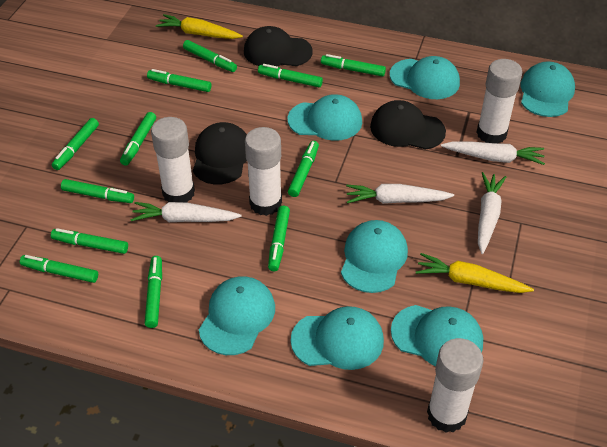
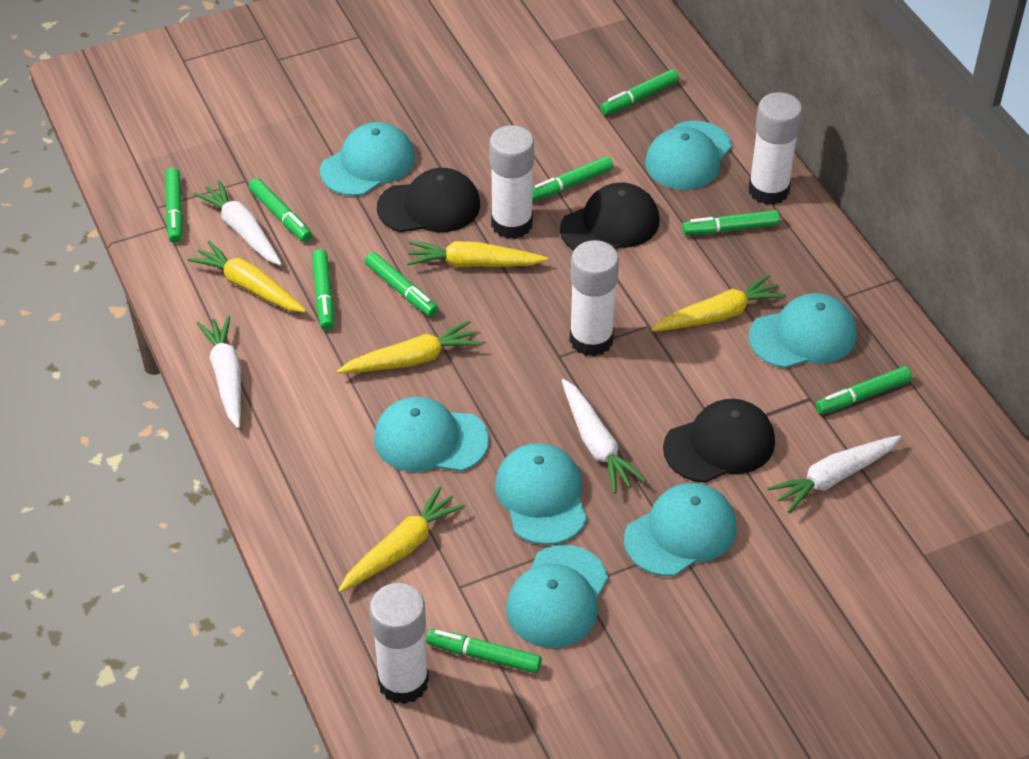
green marker: [20,255,98,283] [51,228,128,254] [52,118,99,170] [61,179,134,203] [120,112,156,166] [144,256,162,328] [147,69,212,92] [183,40,237,72] [258,64,323,87] [268,206,290,271] [288,141,319,197] [321,54,386,77] = 12 -> [165,168,183,243] [249,178,312,242] [312,249,334,330] [365,252,438,317] [426,629,542,673] [532,156,613,202] [600,69,679,115] [682,210,780,235] [816,366,912,414] = 9
yellow carrot: [156,14,243,39] [416,253,534,293] = 2 -> [188,241,306,312] [337,320,481,373] [338,486,465,592] [407,241,548,267] [651,274,786,331] = 5

